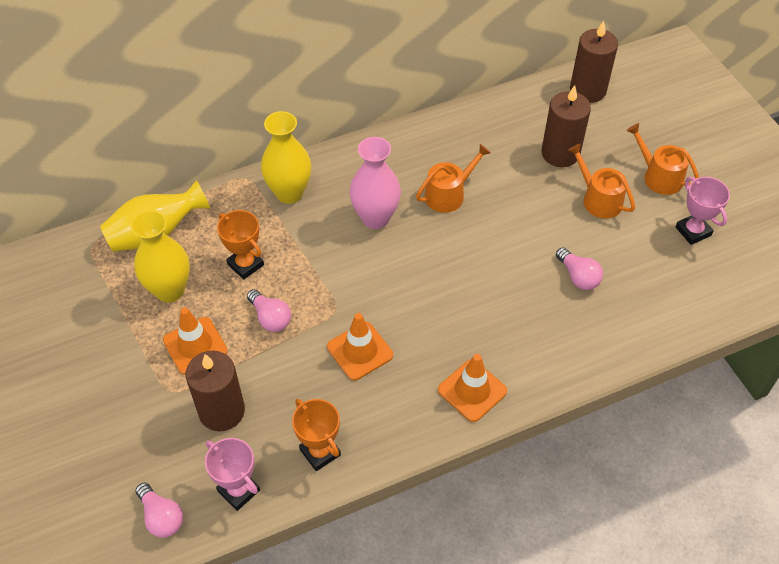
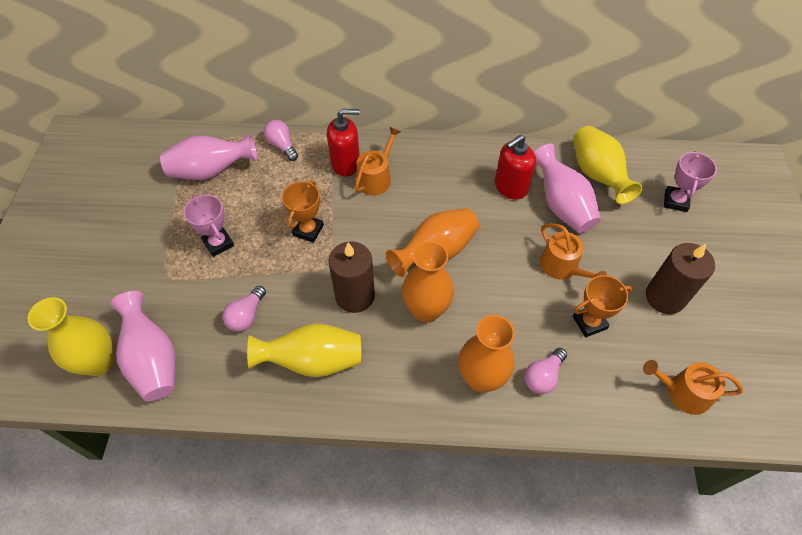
brown candle: [186,351,245,431] [541,85,591,167] [570,21,618,103] = 3 -> [329,241,375,313] [646,243,715,314] = 2
orange traffic cone: [163,308,228,375] [327,313,393,380] [438,354,507,422] = 3 -> none = 0
orange vase: none = 0 -> [386,208,479,277] [402,241,454,323] [459,315,515,393] = 3
pink vase: [350,137,401,229] = 1 -> [110,291,175,401] [160,134,257,180] [534,144,601,233] = 3
red soap dispenser: none = 0 -> [327,109,360,176] [495,135,536,200] = 2

